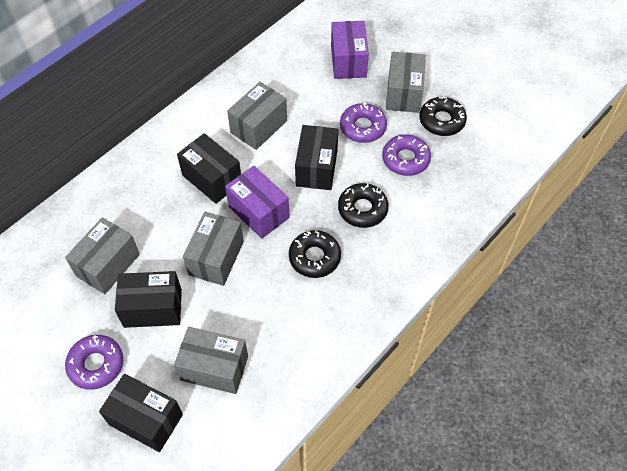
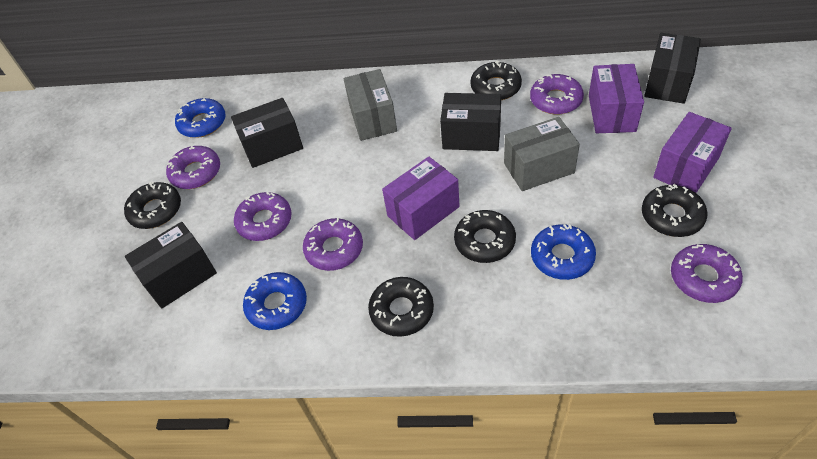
black donut: [289,230,341,278] [338,183,389,228] [420,97,467,136] = 3 -> [124,182,181,229] [368,277,434,337] [454,210,516,263] [470,61,522,100] [642,184,708,237] = 5
blue donut: none = 0 -> [175,98,226,138] [243,272,307,330] [531,224,596,280] = 3
grey box: [65,217,140,294] [174,327,248,394] [183,212,244,286] [227,82,287,150] [386,52,426,113] = 5 -> [344,69,397,141] [504,117,580,191] = 2
purple box: [225,166,290,239] [331,21,369,79] = 2 -> [382,157,460,240] [589,64,644,133] [653,112,732,193] = 3
purple donut: [65,335,123,390] [340,102,387,143] [382,134,431,176] = 3 -> [166,146,220,189] [234,192,292,241] [303,218,363,271] [530,74,584,115] [671,244,743,303] = 5

